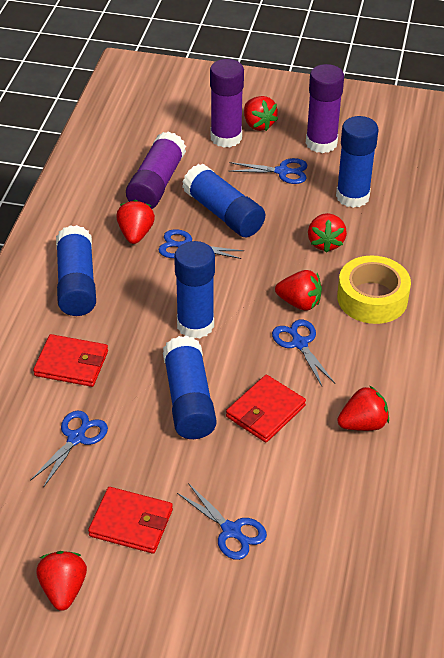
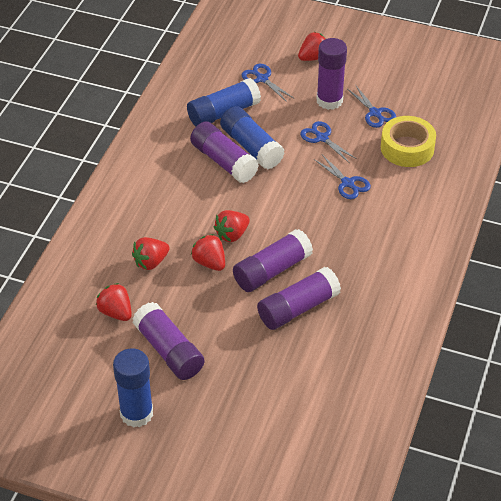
blue glue stick: [56,225,96,316] [163,336,216,439] [174,241,215,338] [182,164,265,237] [336,116,378,208] = 5 -> [113,349,153,428] [187,78,261,127] [220,106,285,170] = 3
blue scissors: [30,411,108,488] [158,229,244,259] [177,483,267,560] [229,158,307,184] [272,320,335,386] = 5 -> [242,64,294,102] [300,121,357,163] [314,155,371,199] [347,86,396,128] = 4
purple glue stick: [126,131,186,209] [210,59,244,147] [306,64,344,153] = 3 -> [132,302,204,380] [190,121,259,183] [233,229,313,292] [257,267,341,330] [316,38,347,110] = 5
red strawberry: [36,551,87,611] [116,200,155,244] [244,96,278,131] [275,270,322,311] [308,213,347,253] [337,386,389,431] = 6 -> [96,283,132,321] [132,237,170,270] [191,234,225,271] [214,210,250,242] [298,32,326,61] = 5
red wallet: [33,334,108,387] [88,487,173,554] [226,375,306,443] = 3 -> none = 0

